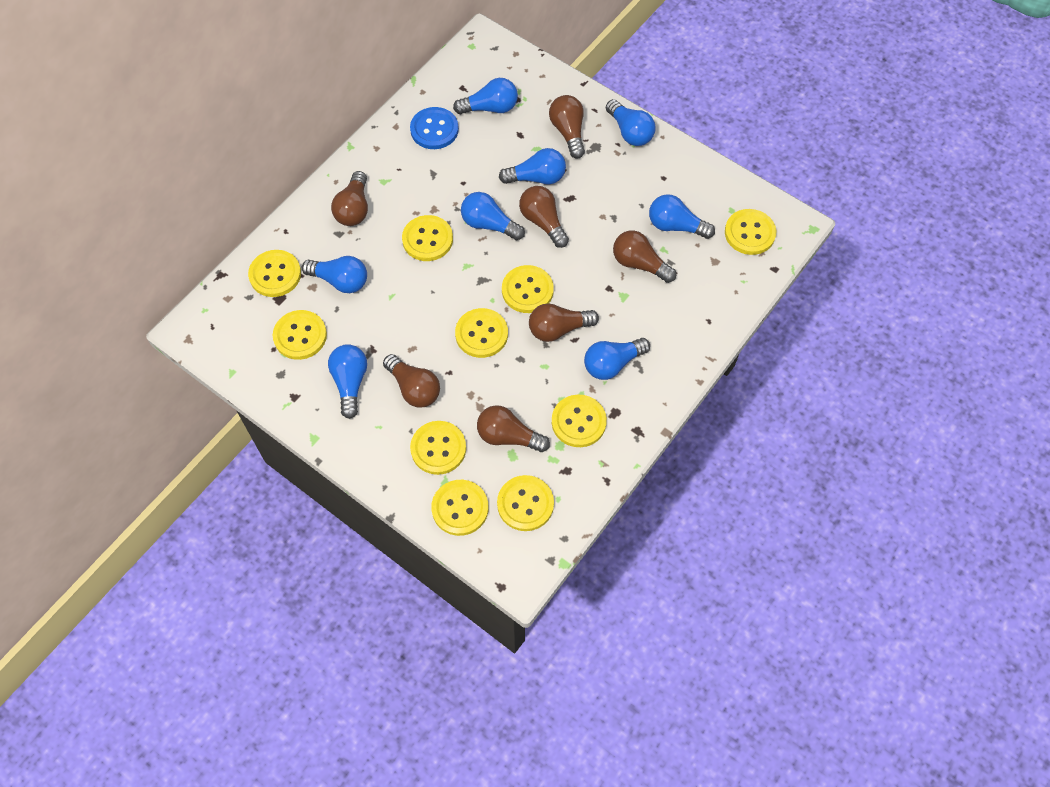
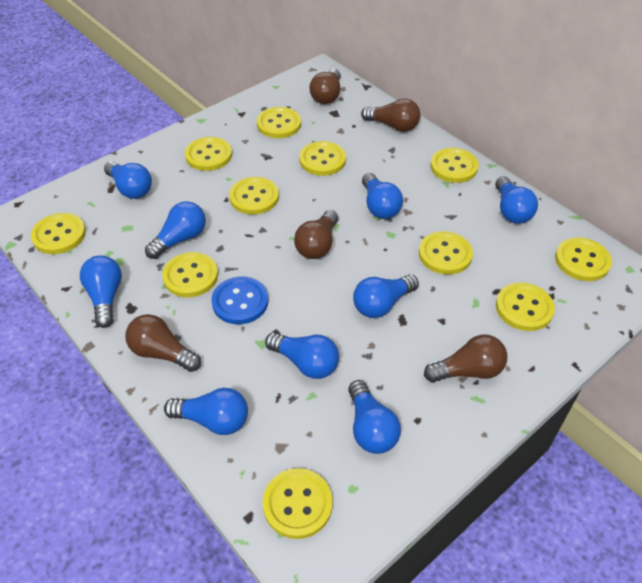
blue light bulb: [302,256,367,293] [328,344,367,419] [453,78,518,114] [461,192,525,240] [499,148,566,184] [584,338,650,380] [606,99,656,146] [649,194,715,239] = 8 -> [80,255,122,328] [104,161,152,199] [145,201,206,259] [164,388,248,435] [265,332,339,379] [348,380,401,454] [353,274,419,318] [362,173,403,219] [495,176,538,224] = 9
brown light bulb: [331,171,368,226] [383,354,440,408] [477,405,550,452] [519,186,569,248] [529,303,599,342] [549,95,585,159] [613,231,676,283] = 7 -> [125,314,201,372] [294,210,338,259] [309,69,341,104] [361,99,420,132] [424,335,507,383] = 5
yellow button: [248,250,301,297] [273,310,327,360] [402,215,453,261] [410,421,466,475] [431,480,488,536] [455,308,508,358] [497,475,554,531] [502,265,554,313] [552,395,607,447] [725,209,776,255] = 10 -> [31,213,86,254] [162,252,218,297] [185,137,232,171] [229,177,279,215] [257,107,301,138] [263,468,333,539] [299,141,346,176] [419,231,473,274] [430,148,479,183] [496,282,555,331] [555,237,612,281] = 11

